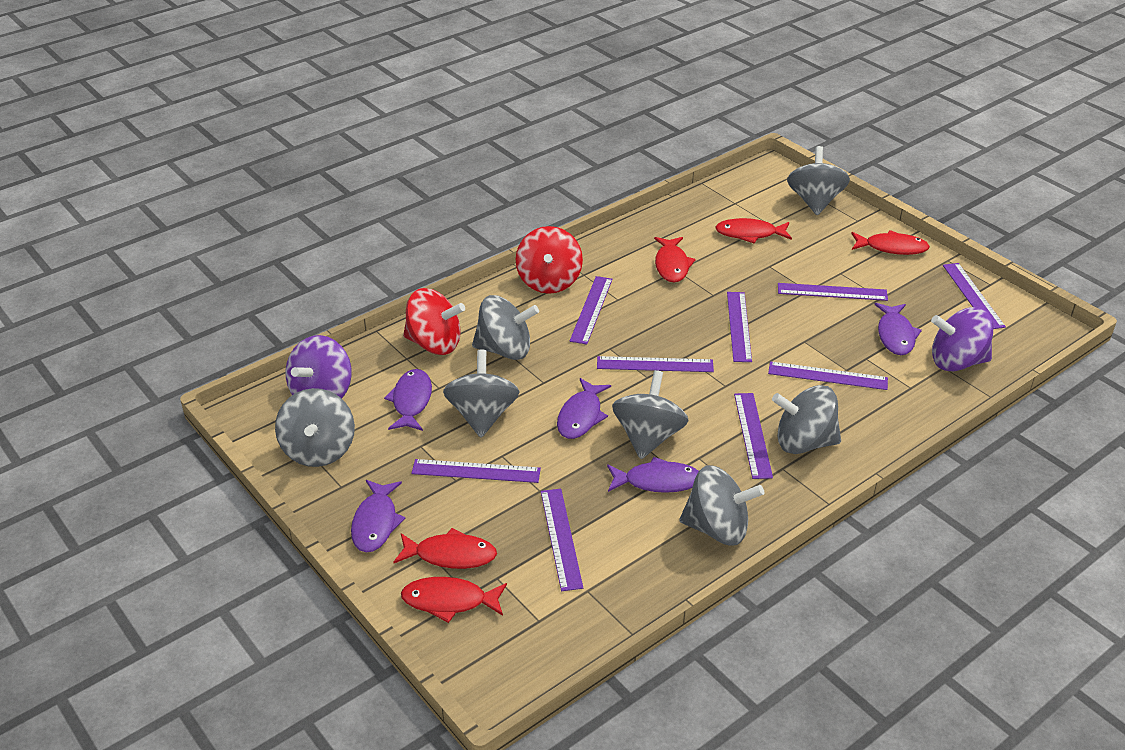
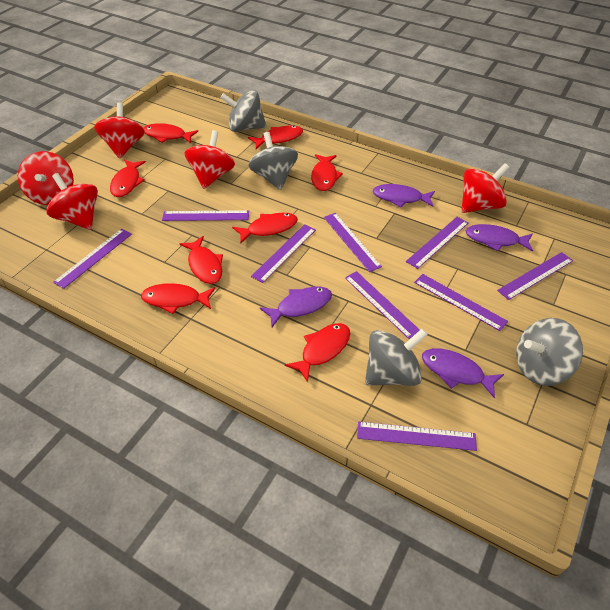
grey spinning top: [275,388,355,467] [443,349,520,437] [472,295,539,360] [612,370,689,459] [679,465,764,546] [772,385,841,454] [787,146,850,215] = 7 -> [220,90,267,132] [248,132,298,190] [365,329,428,386] [516,318,583,386] = 4
purple fish: [351,480,406,553] [384,369,432,431] [557,378,611,439] [607,457,699,493] [874,303,922,355] = 5 -> [260,287,332,327] [373,184,435,207] [422,348,504,398] [466,224,533,252] = 4
purple spinning top: [286,335,352,399] [931,307,994,371] = 2 -> none = 0
red fish: [393,528,497,569] [401,577,507,623] [654,237,696,282] [715,218,792,243] [851,230,930,255] = 5 -> [110,160,146,197] [141,283,215,314] [143,123,198,143] [180,236,223,284] [232,213,298,243] [248,126,303,149] [285,323,350,383] [311,154,343,191] = 8
red spinning top: [403,288,465,355] [516,226,583,294] = 2 -> [18,151,74,205] [46,173,98,230] [94,102,145,159] [184,130,235,189] [461,163,510,213] = 5

